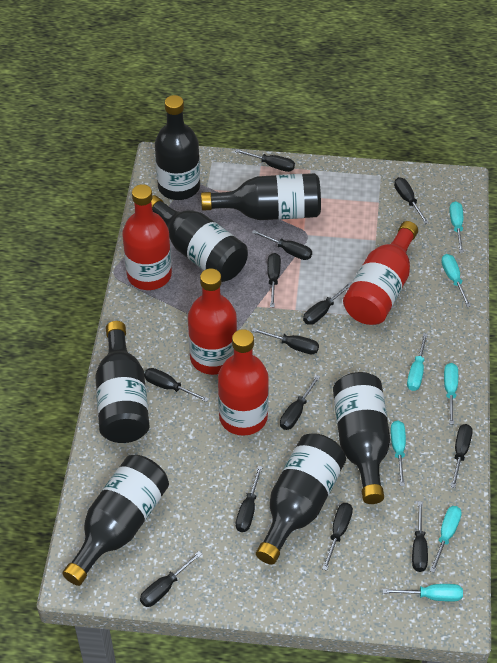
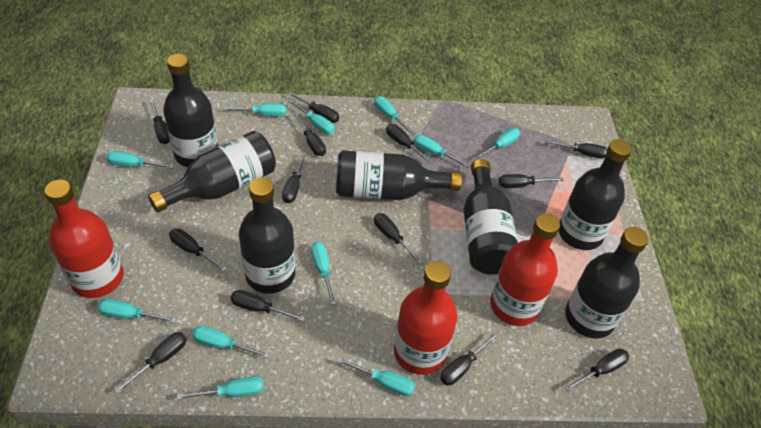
red bottle: [122,184,172,290] [188,268,237,375] [218,329,269,436] [343,221,418,325] = 4 -> [44,179,124,298] [394,261,457,375] [490,213,560,326] = 3
turquoise screwdriver: [382,584,463,602] [390,420,406,486] [407,333,428,391] [430,506,462,573] [441,254,471,307] [444,363,458,424] [449,201,464,253] = 7 -> [98,299,177,323] [106,151,174,168] [177,376,264,400] [192,326,269,358] [224,103,286,116] [288,100,335,134] [311,242,336,305] [337,358,415,396] [374,96,415,135] [414,135,471,168] [474,128,520,160] = 11

